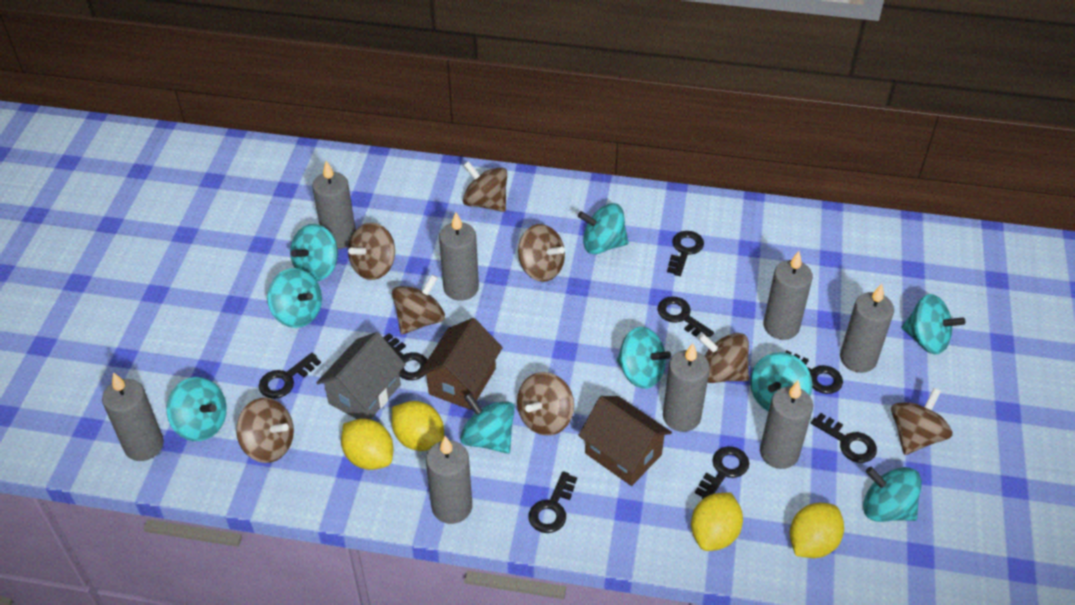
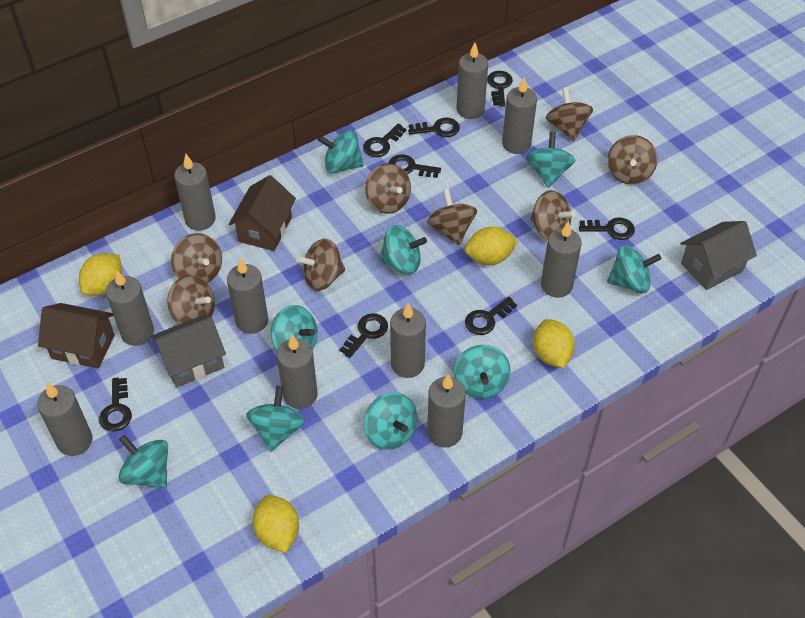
grey candle: [102,372,164,461] [312,161,356,249] [426,436,472,524] [439,212,479,301] [663,343,710,432] [760,380,813,469] [764,251,813,340] [840,284,894,373] = 8 -> [37,382,93,456] [106,270,154,346] [174,154,216,231] [227,258,268,334] [277,335,318,409] [390,303,426,378] [427,374,466,447] [456,43,488,119] [502,77,537,154] [541,221,582,298] = 10
grey house: [316,332,406,420] = 1 -> [151,314,226,387] [680,221,757,290] = 2

